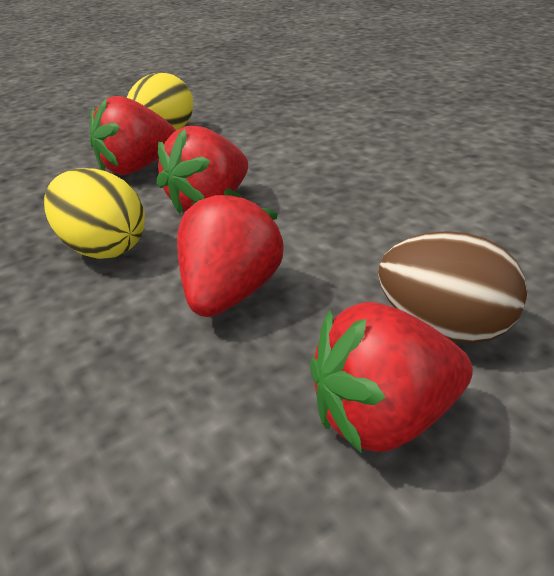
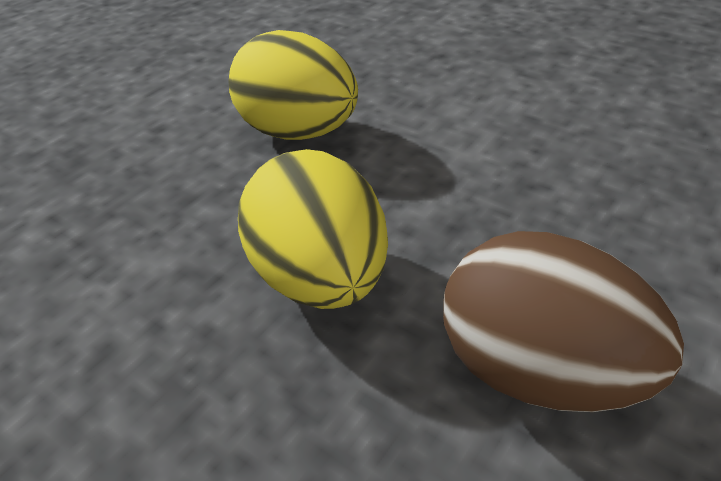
red strawberry: [90,96,176,175] [157,126,248,214] [177,188,284,317] [310,302,473,453] = 4 -> none = 0

